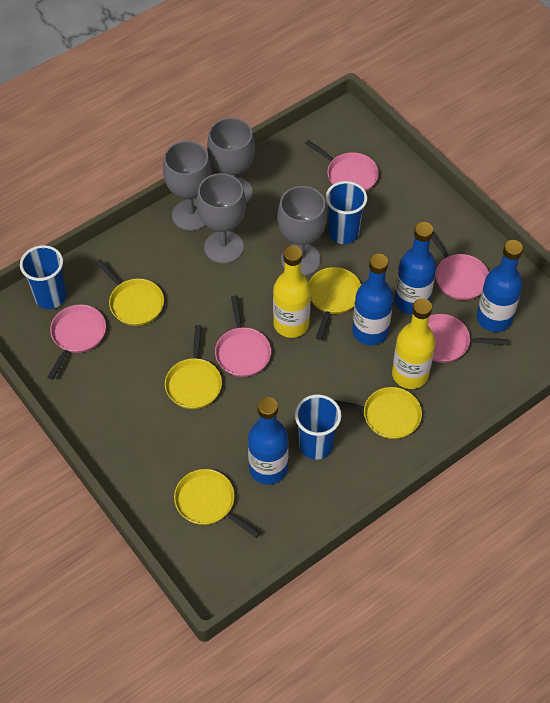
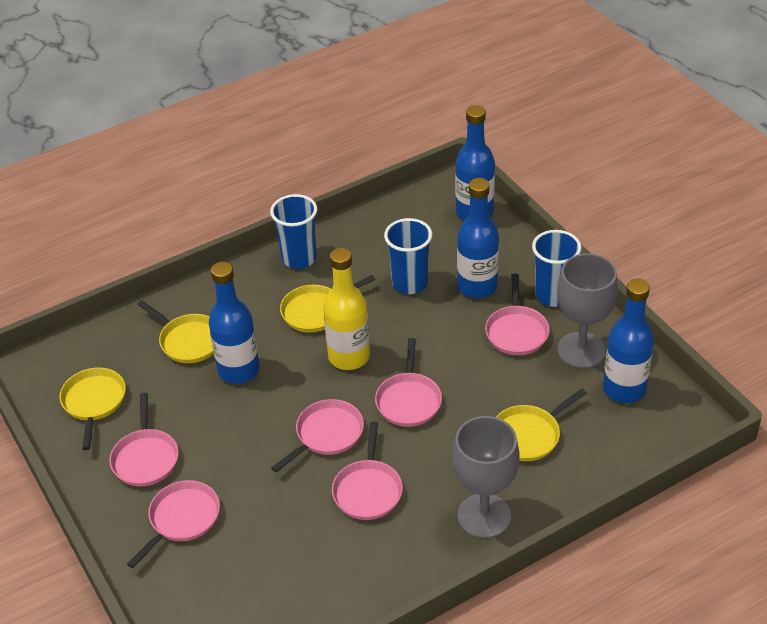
grey goblet: [163,141,212,231] [197,173,246,264] [207,118,255,203] [277,186,327,276] = 4 -> [452,416,520,538] [557,253,618,368] = 2
pink pan: [48,304,106,379] [215,296,271,377] [305,140,379,191] [428,314,508,363] [431,233,489,300] = 5 -> [109,393,179,486] [127,480,220,568] [271,399,364,473] [332,422,403,520] [375,338,442,427] [485,274,550,355] = 6
yellow bottle: [273,246,311,338] [392,298,436,389] = 2 -> [323,248,370,370] = 1
yellow pan: [95,259,164,326] [165,325,222,409] [174,469,260,538] [309,267,361,340] [334,387,422,439] = 5 -> [60,367,126,450] [137,300,214,363] [280,275,375,333] [496,389,587,461] = 4

